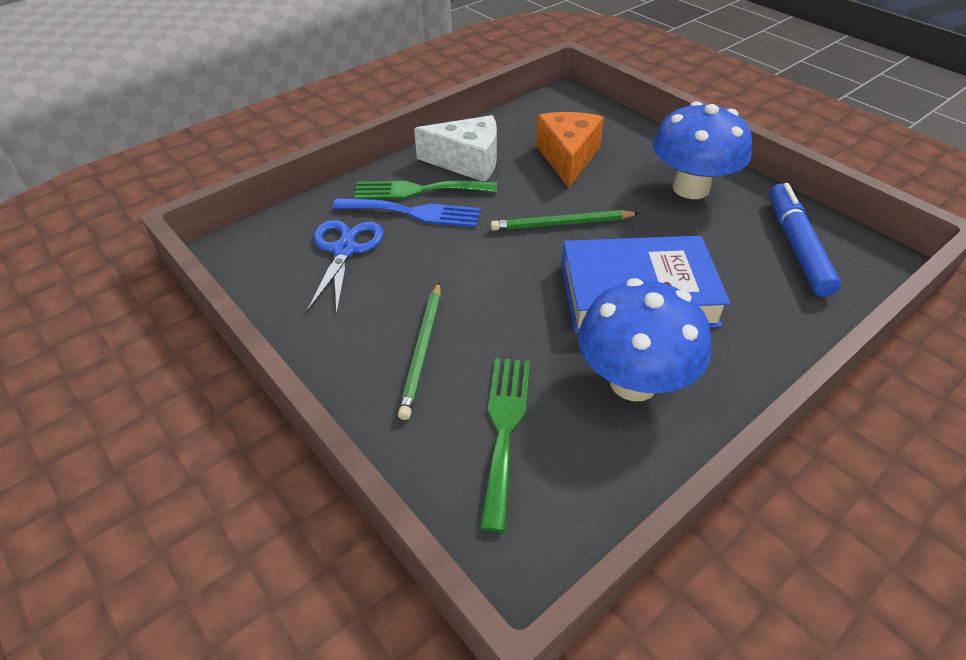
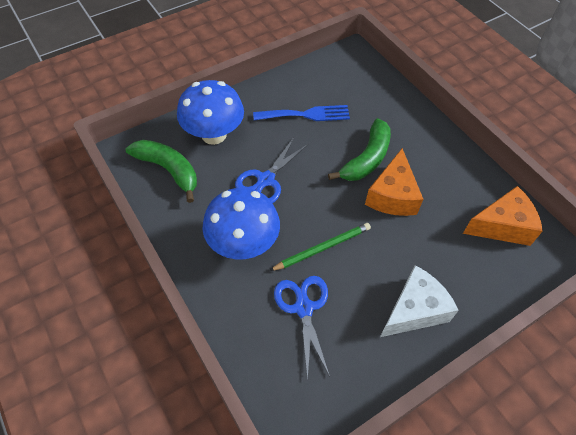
blue book: [561,236,730,333] = 1 -> none = 0
blue marker: [770,183,841,297] = 1 -> none = 0
blue scissors: [307,220,384,314] = 1 -> [235,137,308,203] [274,276,330,381] = 2
green banana: none = 0 -> [126,140,197,203] [328,118,391,181] = 2
green fork: [354,180,497,199] [479,358,530,532] = 2 -> none = 0
green pencil: [398,282,441,420] [491,210,640,231] = 2 -> [269,223,371,271] = 1
orange cheese: [536,112,604,188] = 1 -> [365,148,423,216] [463,186,543,246] = 2

